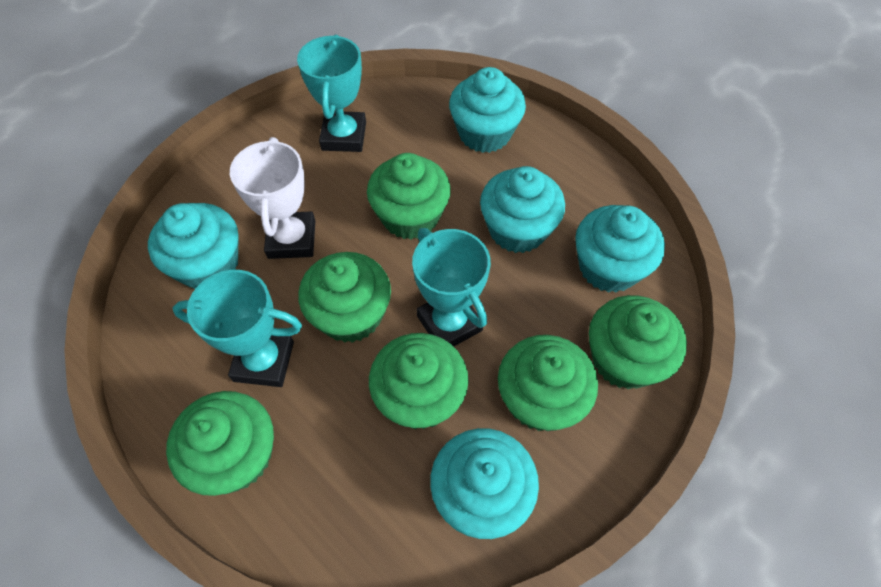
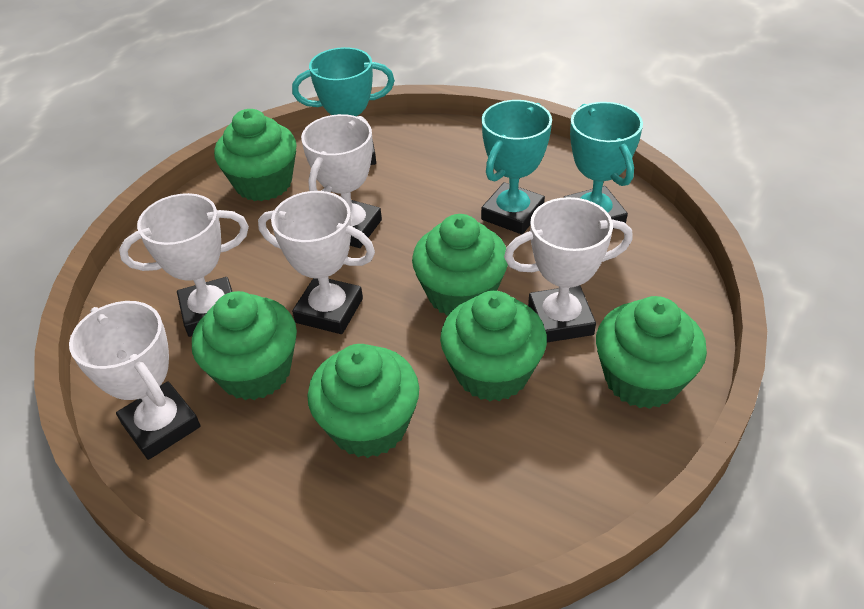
turquoise cupcake: [148,203,238,289] [430,428,539,539] [449,67,526,153] [480,166,565,253] [575,205,665,293] = 5 -> none = 0
white trophy: [230,137,315,259] = 1 -> [69,301,201,460] [119,193,249,337] [258,191,375,334] [301,114,382,248] [504,197,633,342] = 5

